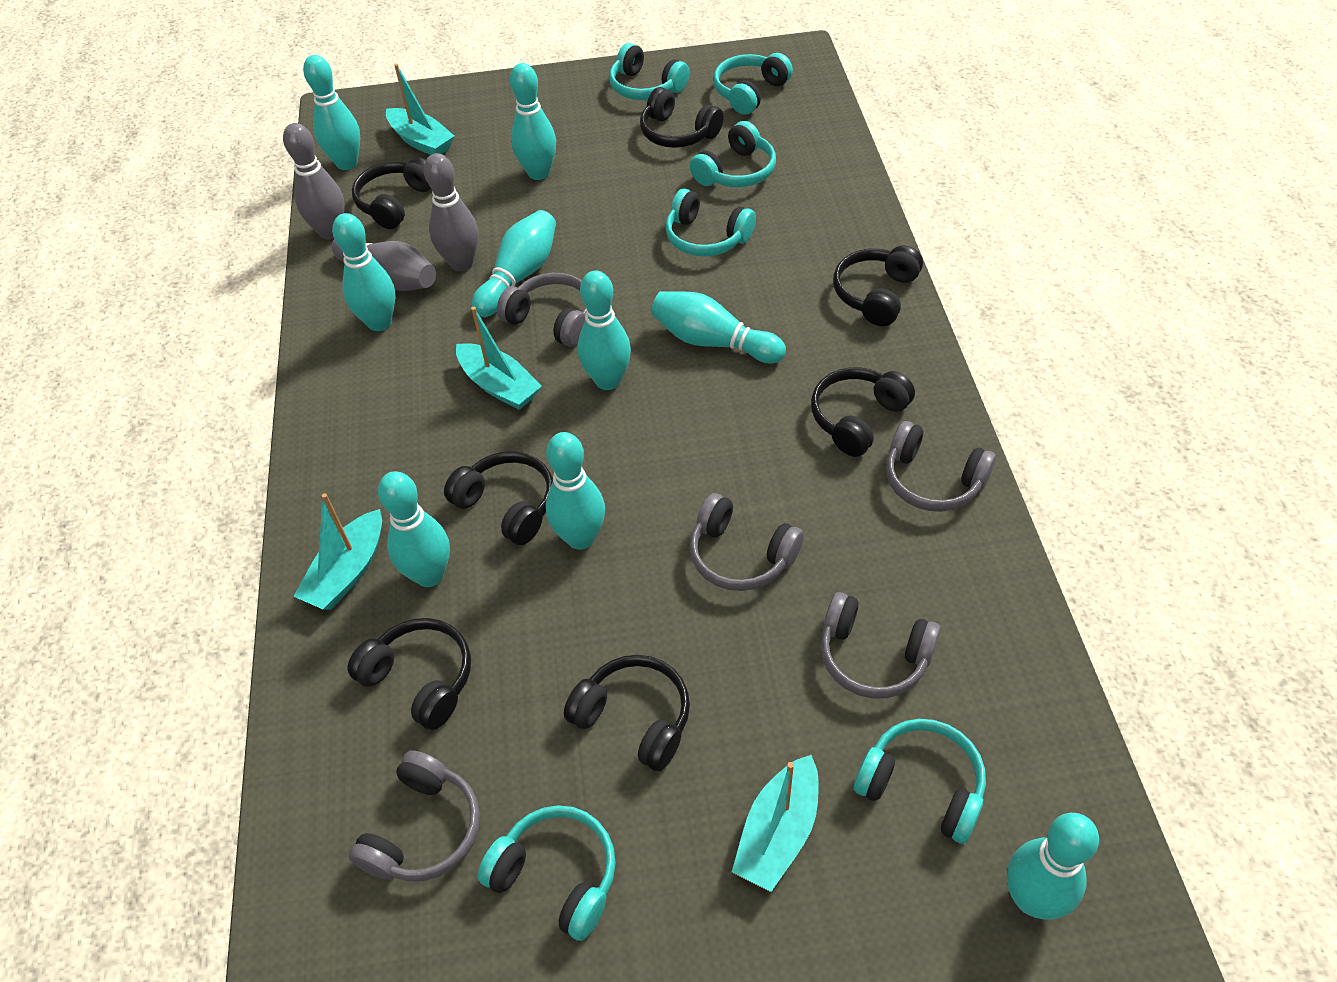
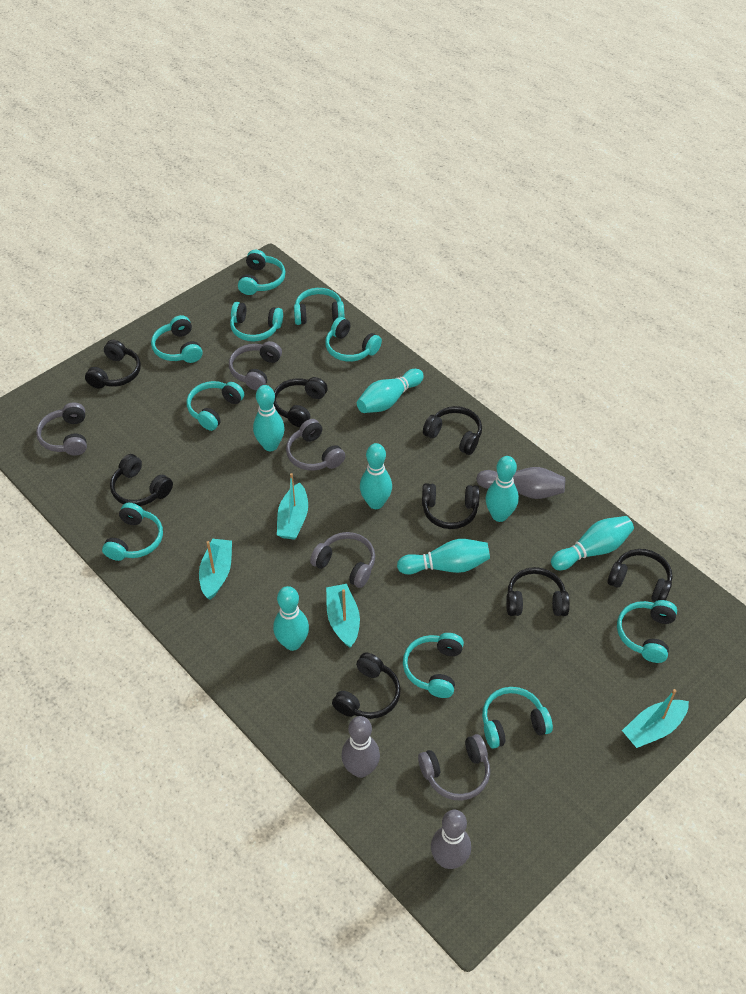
black headphones: [347,618,471,730] [352,157,431,229] [444,451,553,545] [564,655,690,771] [640,87,724,148] [811,367,915,457] [833,245,923,326] = 7 -> [85,340,141,389] [110,454,173,506] [274,377,328,427] [332,653,401,719] [422,483,480,529] [423,406,482,455] [506,567,570,616] [607,549,673,602] = 8
turquoise bowling pin: [303,55,360,170] [332,213,395,331] [378,471,450,587] [472,210,556,317] [510,63,556,180] [546,432,605,550] [578,270,631,390] [651,291,786,363] [1007,813,1099,920] = 9 -> [253,385,285,451] [273,586,309,651] [357,369,424,413] [360,443,392,509] [397,539,490,575] [485,456,519,522] [551,516,634,570] = 7
turquoise headphones: [478,805,616,941] [609,43,689,100] [665,189,756,257] [690,121,776,187] [713,53,793,115] [854,719,986,844] = 6 -> [102,503,163,561] [151,315,203,363] [187,381,244,431] [230,302,283,342] [238,250,285,295] [294,288,345,325] [325,317,382,362] [403,633,464,698] [482,687,553,749] [617,600,677,663] = 10

